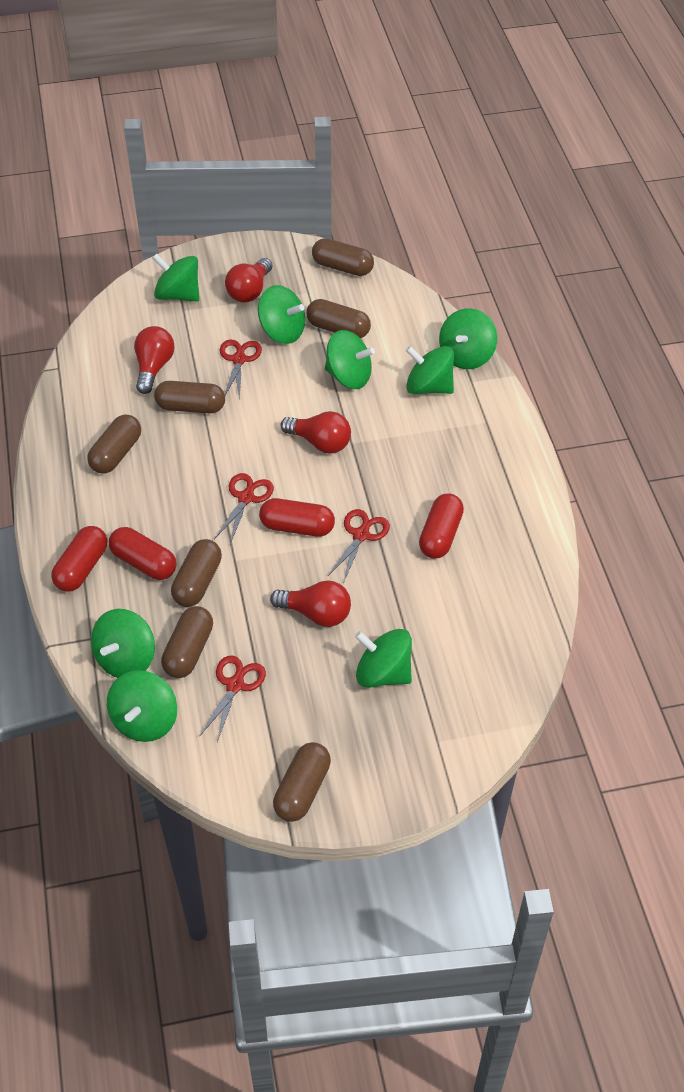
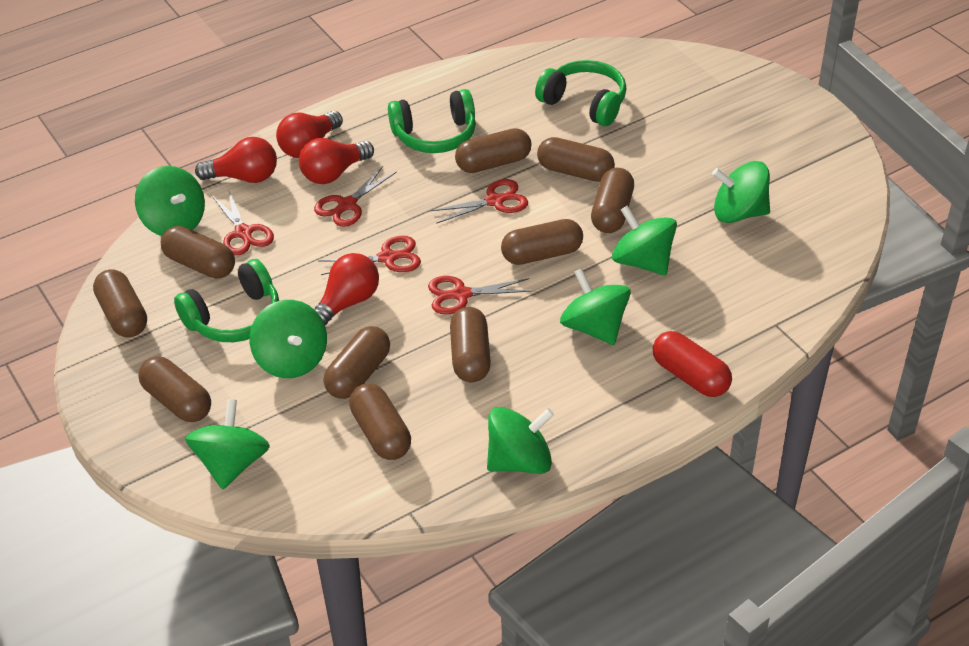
brown capsule: [87,415,141,474] [154,381,225,413] [161,606,213,678] [171,539,222,607] [273,742,331,822] [306,299,371,338] [312,238,374,276] = 7 -> [93,269,147,337] [138,356,211,422] [161,226,235,279] [323,326,390,399] [349,383,411,460] [450,307,491,383] [455,128,531,173] [501,219,583,265] [537,137,615,182] [591,168,634,233] = 10
green headphones: none = 0 -> [174,259,279,342] [388,89,476,153] [535,60,627,126] = 3
green spinning top: [91,609,155,678] [107,670,177,742] [152,253,199,302] [258,285,305,344] [325,330,375,389] [355,629,412,688] [406,346,454,394] [439,308,497,369] = 8 -> [135,166,205,236] [185,399,270,489] [250,300,327,378] [487,407,554,474] [560,268,631,345] [612,205,677,276] [712,161,770,223] = 7
red capsule: [51,526,107,592] [109,527,176,580] [259,498,335,537] [419,493,464,559] = 4 -> [653,331,732,397] = 1
red scissors: [199,656,266,742] [214,473,274,544] [220,340,262,400] [327,509,390,581] = 4 -> [212,189,274,255] [314,166,397,227] [318,236,421,275] [428,276,533,315] [430,179,528,224] = 5

